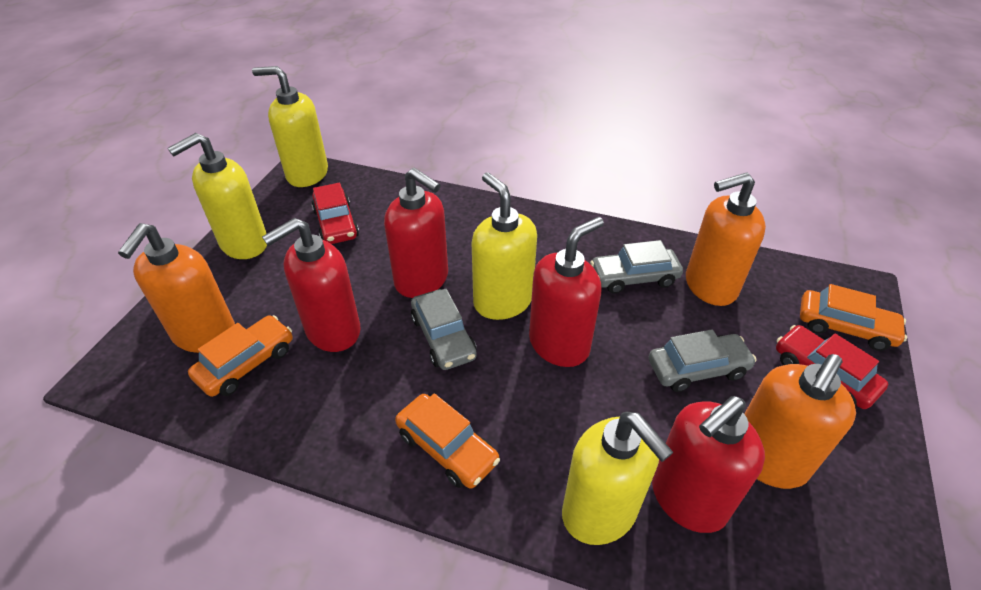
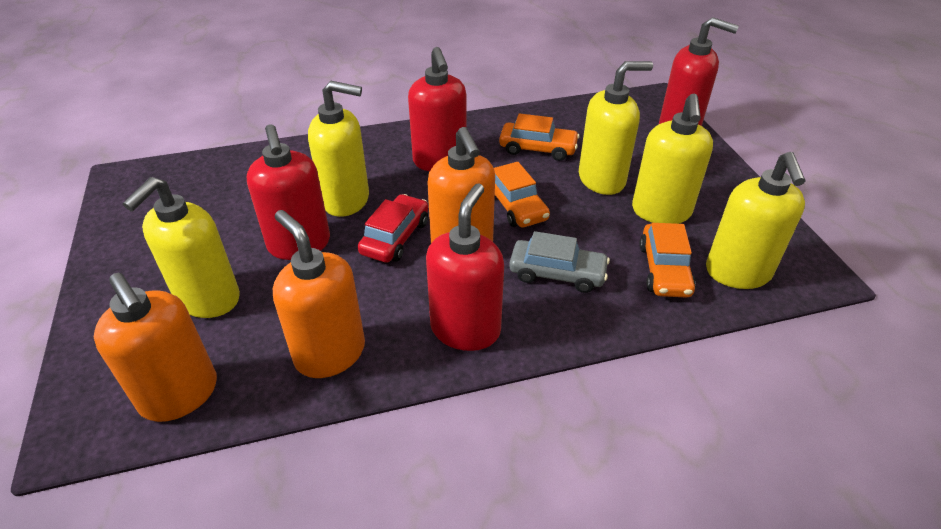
grey car: [411,289,477,370] [590,240,683,294] [649,330,757,392] = 3 -> [509,231,610,293] = 1
red car: [312,183,359,244] [776,325,888,409] = 2 -> [358,194,429,263] = 1
yellow soap dispenser: [168,133,267,259] [252,66,328,187] [472,172,537,320] [562,411,673,545] = 4 -> [123,177,240,318] [308,81,369,217] [579,61,653,195] [632,94,713,224] [706,152,806,289] = 5

